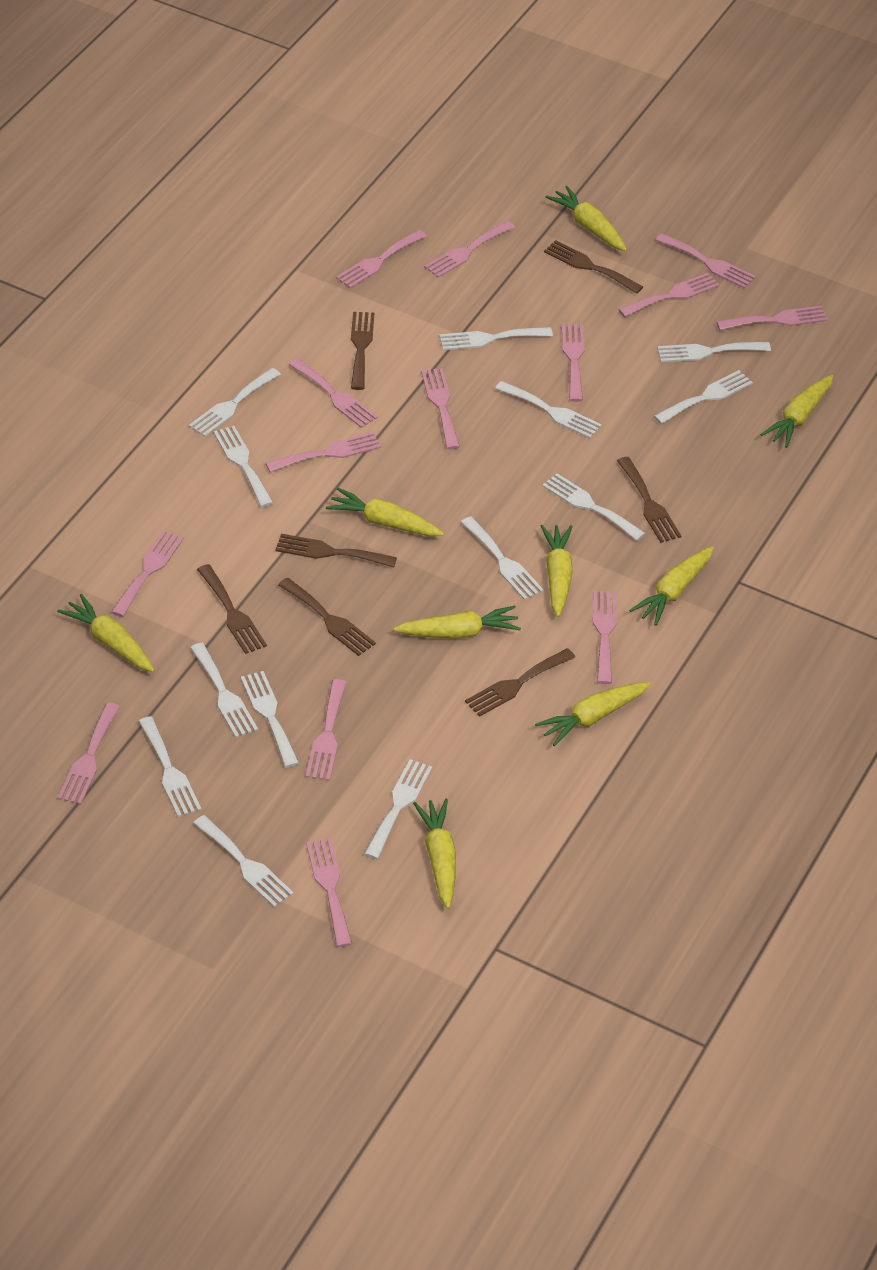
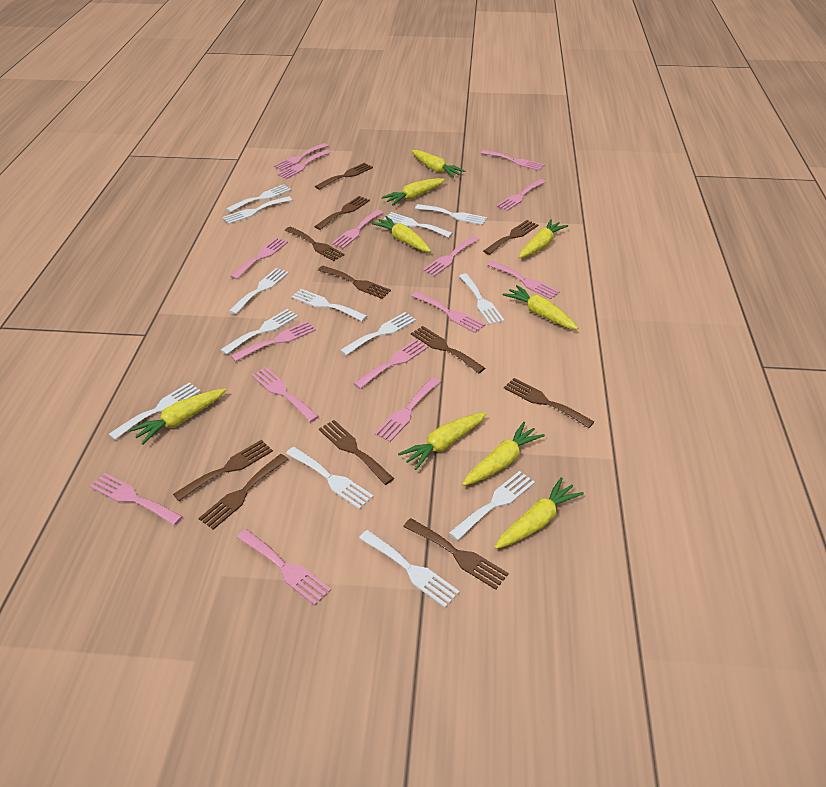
brown fork: [197,564,267,654] [275,534,397,567] [278,578,376,656] [351,312,374,390] [465,648,575,717] [544,240,643,294] [617,457,681,543] = 7 -> [173,440,273,501] [198,454,289,530] [285,227,345,261] [314,196,370,230] [315,163,373,190] [318,266,391,299] [319,420,394,485] [403,518,508,590] [411,326,485,373] [483,220,538,255] [504,378,594,428] = 11
pink fork: [57,703,120,804] [111,530,184,617] [266,432,381,472] [288,358,378,428] [306,679,347,781] [306,838,352,947] [336,230,427,288] [421,368,460,449] [424,221,515,278] [562,323,584,402] [593,591,617,684] [618,273,720,317] [656,233,756,289] [717,306,828,330] = 14 -> [90,473,183,525] [230,238,288,279] [231,321,316,362] [237,529,331,605] [251,367,319,422] [273,143,329,171] [277,150,331,179] [331,210,383,249] [353,339,428,389] [374,377,441,442] [412,292,485,333] [423,236,479,276] [480,150,545,171] [487,261,560,299] [496,179,546,211] = 15

